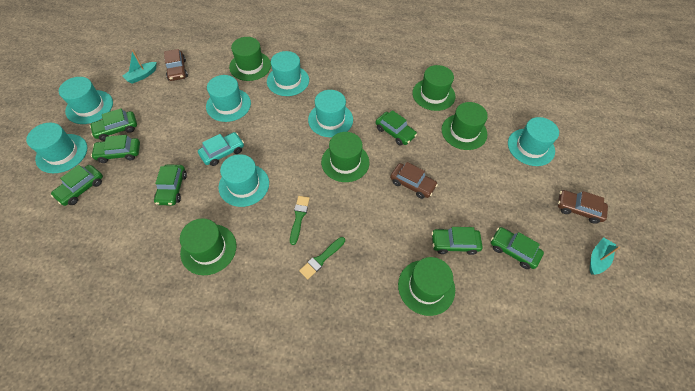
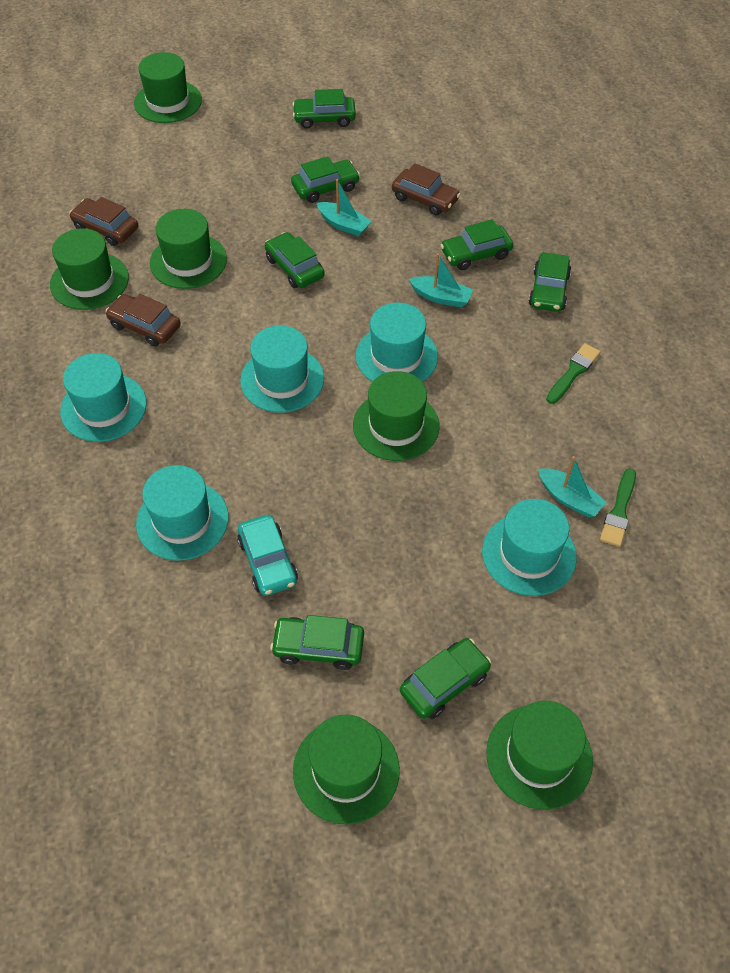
turquoise boat: [122,50,157,84] [590,237,620,275] = 2 -> [317,179,372,236] [409,253,473,307] [538,456,607,517] = 3
turquoise hat: [26,123,87,173] [59,77,113,124] [206,75,251,122] [219,154,269,207] [267,51,309,96] [308,90,353,137] [508,117,559,166] = 7 -> [60,353,147,442] [136,465,229,561] [240,325,324,413] [356,303,438,382] [482,499,577,596] = 5

